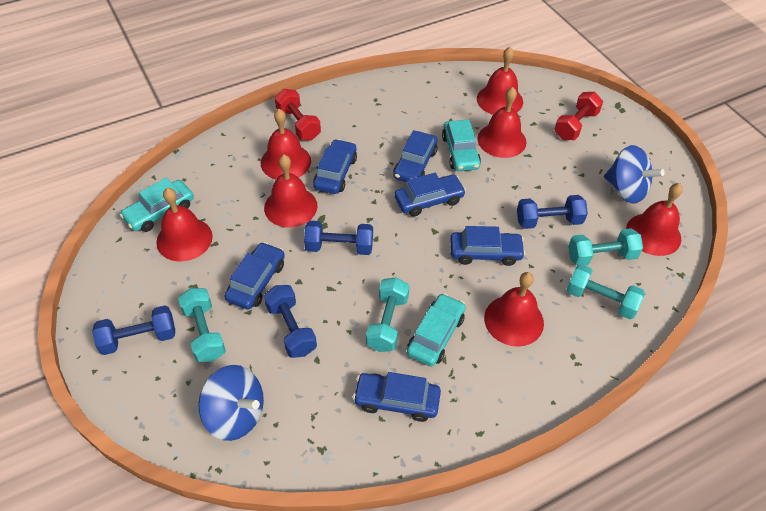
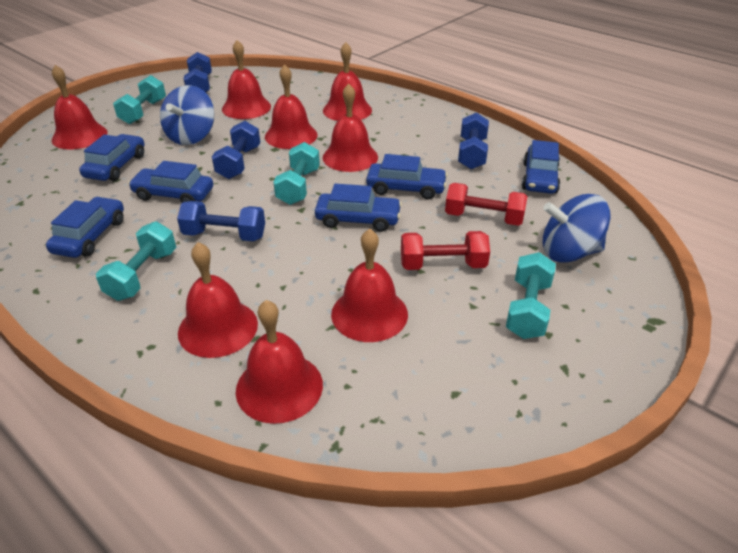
red bell: [156,188,213,261] [261,109,311,179] [264,155,318,228] [477,47,523,115] [477,87,527,158] [484,272,544,347] [626,183,683,256] = 7 -> [52,65,108,150] [178,242,258,358] [222,40,271,119] [236,300,323,424] [265,64,318,149] [323,42,372,121] [323,84,378,172] [331,229,408,342] = 8
turquoise car: [120,177,194,232] [407,293,466,367] [442,120,481,171] = 3 -> none = 0

